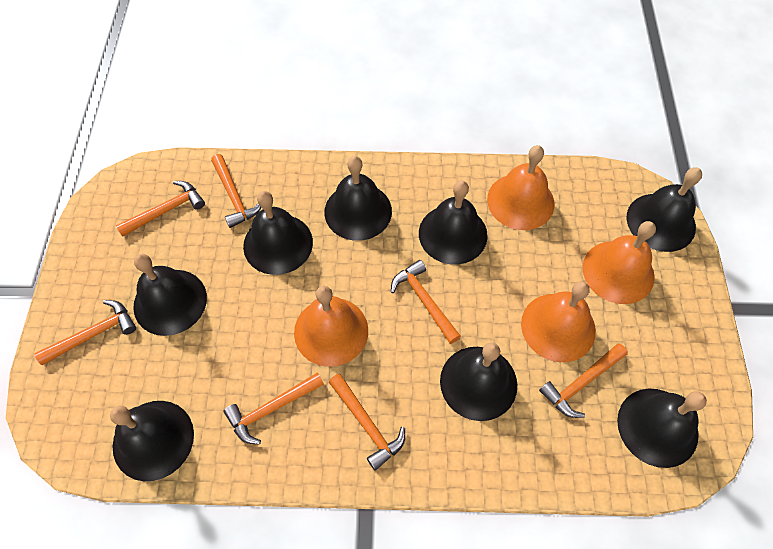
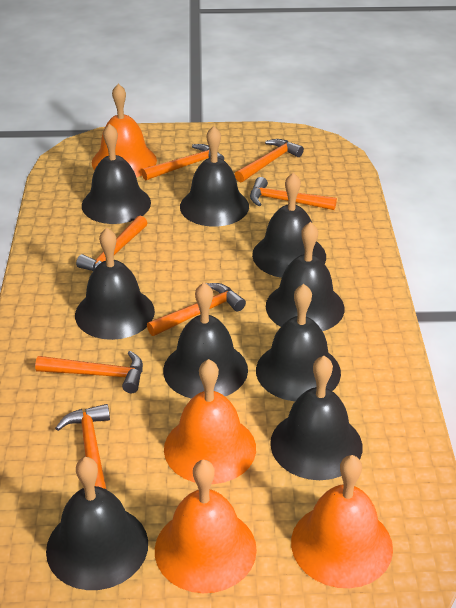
black bell: [110,401,194,481] [133,254,207,336] [243,191,313,275] [324,156,392,241] [419,181,488,265] [440,342,517,421] [617,389,707,468] [627,167,702,252] = 8 -> [46,457,148,590] [75,228,155,340] [82,124,151,224] [163,283,248,399] [180,126,249,227] [252,172,326,278] [256,284,341,401] [266,222,345,331] [270,356,362,480] = 9

